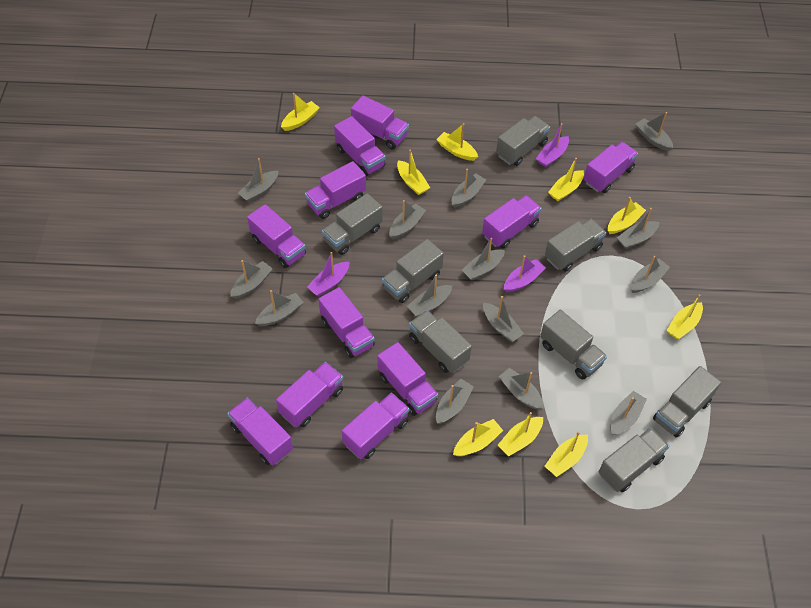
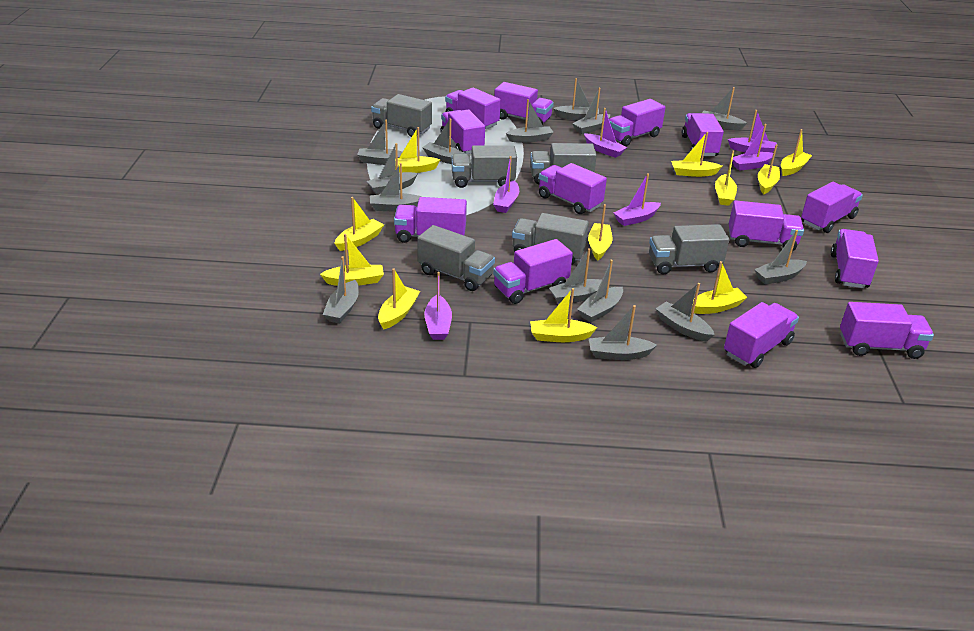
grey truck: [322,193,382,255] [382,239,444,303] [409,310,472,373] [496,116,550,166] [540,310,607,380] [545,219,606,272] [599,428,669,492] [653,366,721,438] = 8 -> [371,94,432,137] [417,225,495,291] [451,145,517,188] [512,213,589,265] [530,143,597,184] [649,224,729,274] = 6
purple boat: [307,252,349,296] [504,255,546,292] [536,123,569,167] = 3 -> [424,272,452,340] [493,156,519,213] [584,108,627,158] [614,173,661,226] [728,110,777,153] [732,124,773,171] = 6
purple truck: [227,398,293,466] [247,204,306,268] [276,362,343,428] [305,161,366,219] [318,287,375,358] [334,116,386,176] [342,393,409,459] [351,96,409,149] [377,342,438,416] [482,195,542,248] [584,142,638,193] = 11 -> [394,197,467,243] [441,109,485,154] [445,87,501,129] [493,239,573,304] [494,82,554,125] [539,163,607,214] [609,99,666,146] [682,113,724,156] [724,302,799,368] [729,200,804,251] [801,182,863,233] [831,229,879,288] [840,302,934,359] = 13
yellow boat: [281,93,320,131] [397,149,430,195] [436,123,478,161] [453,419,503,456] [497,412,543,456] [544,432,588,477] [548,158,584,201] [608,197,646,234] [667,295,703,339] = 9 -> [320,234,384,286] [334,197,384,251] [378,268,420,329] [395,127,441,173] [530,288,598,342] [588,204,612,261] [671,132,722,177] [691,261,748,314] [715,151,737,206] [758,144,780,194] [781,129,812,176] = 11

